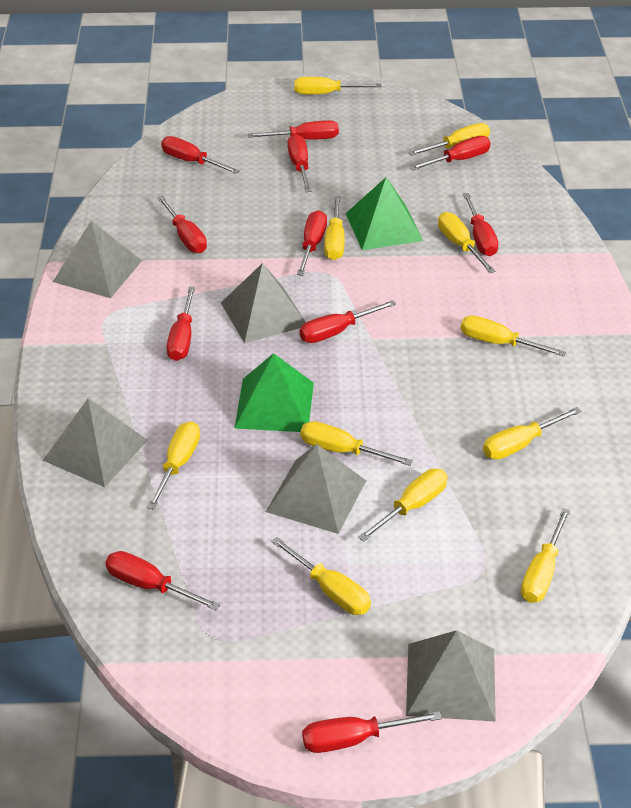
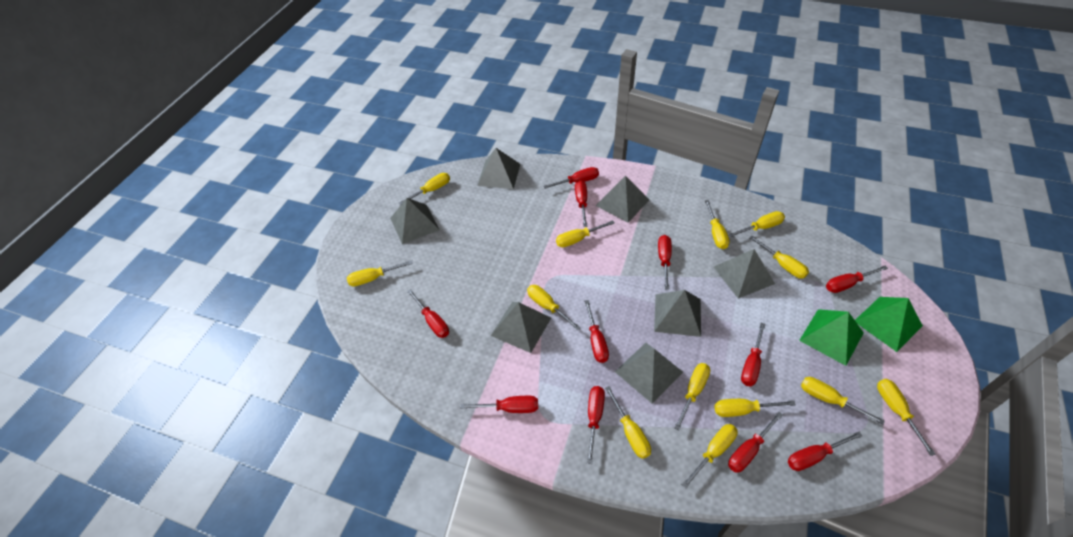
grey pyramid: [43,398,148,487] [53,221,142,298] [221,263,306,343] [266,444,366,534] [406,630,496,722] = 5 -> [390,198,440,244] [477,148,520,189] [491,302,551,353] [596,176,649,223] [615,343,683,403] [654,290,701,337] [714,249,775,298] = 7
yellow screwdriver: [147,421,200,510] [271,537,371,615] [294,77,381,94] [300,421,413,466] [324,196,344,260] [358,468,447,542] [408,123,490,156] [438,212,495,273] [461,315,566,357] [483,407,581,460] [521,508,570,603] = 11 -> [347,261,413,287] [399,173,450,205] [527,285,581,330] [556,220,614,247] [605,386,651,459] [674,363,710,430] [682,424,738,489] [705,200,730,249] [714,399,796,417] [728,211,785,237] [749,236,809,278] [801,377,885,425] [877,379,936,456] = 13

